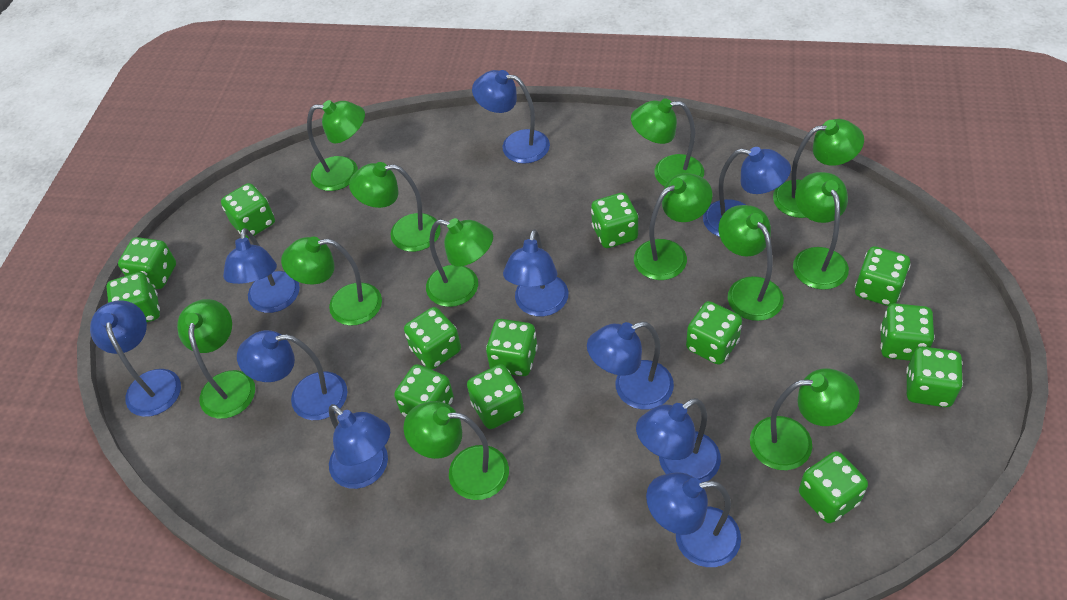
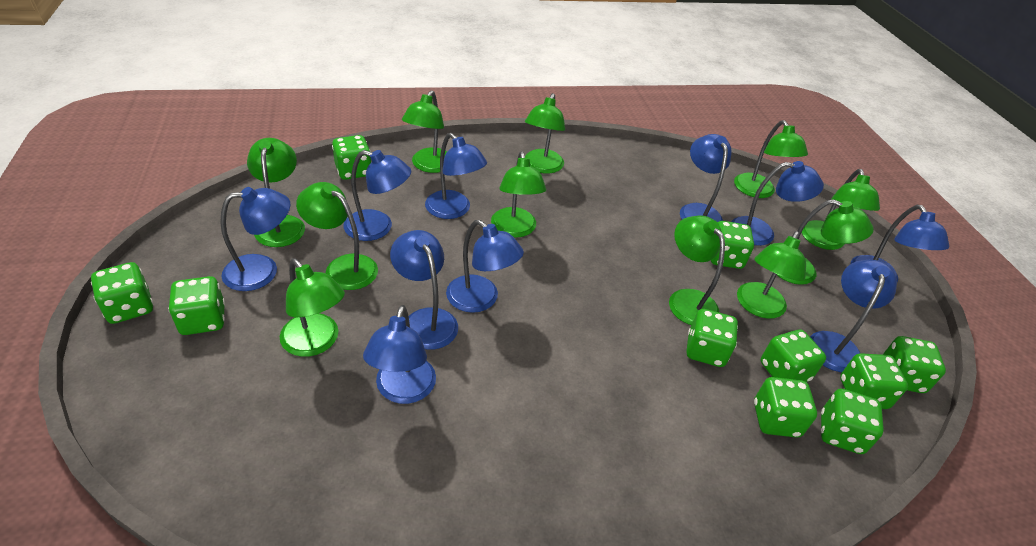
green dice: [106,272,160,322] [118,237,176,289] [221,183,275,239] [394,364,454,417] [404,307,461,370] [467,364,524,429] [486,319,538,376] [591,193,638,248] [686,301,742,365] [799,451,868,523] [855,246,910,306] [880,303,935,361] [906,346,963,407] = 13 -> [91,262,153,324] [168,276,225,335] [332,135,371,180] [686,309,738,367] [711,221,754,269] [754,377,817,438] [761,330,826,382] [821,389,884,454] [840,353,908,409] [883,336,946,393] = 10
green lamp: [177,299,255,419] [281,237,382,325] [307,100,365,191] [349,162,441,252] [403,401,509,500] [426,218,493,307] [631,98,704,187] [634,173,713,280] [719,205,784,321] [750,368,860,470] [773,119,864,218] [793,172,849,290] = 12 -> [247,138,305,247] [280,258,345,357] [296,182,378,290] [402,90,447,173] [491,151,546,238] [525,93,565,173] [669,215,725,325] [734,120,808,198] [737,231,806,319] [777,199,874,285] [802,169,880,250] = 11

